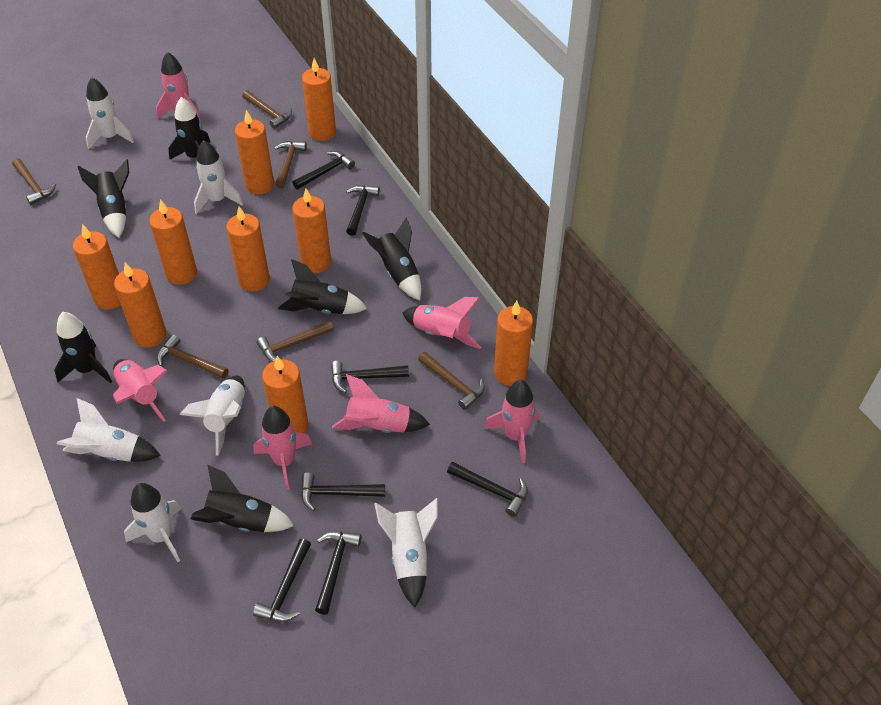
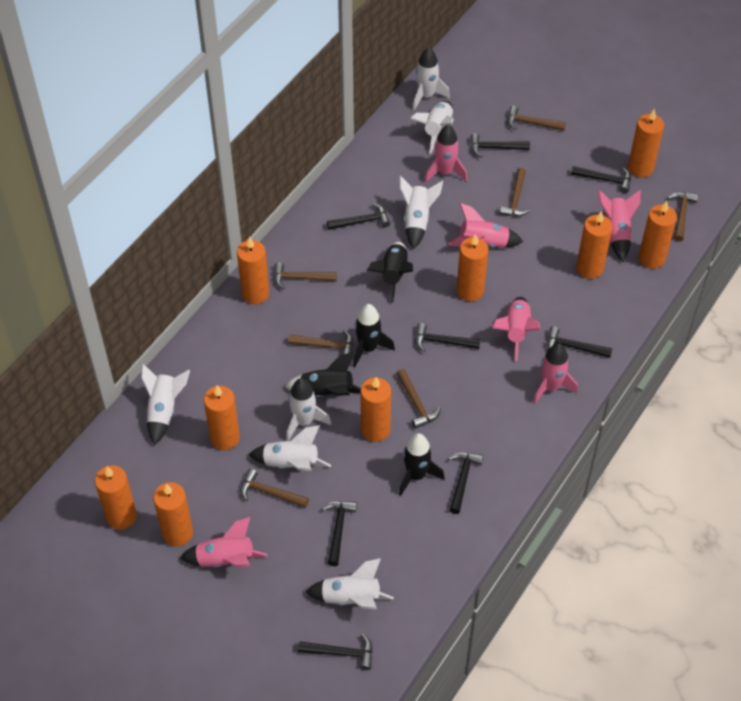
black hammer: [253,539,311,622] [292,151,355,189] [301,472,385,511] [315,532,361,615] [331,361,409,393] [346,185,380,236] [447,462,528,517] = 7 -> [298,634,373,670] [322,501,357,566] [327,203,390,230] [415,323,480,352] [448,452,483,514] [470,133,530,157] [547,326,613,358] [571,166,631,193] = 8
black rocket: [54,312,112,383] [78,159,129,238] [169,97,210,160] [191,465,294,532] [278,259,367,314] [362,217,422,300] = 6 -> [285,352,361,397] [353,304,395,367] [367,242,413,303] [399,433,445,496] = 4
brown hammer: [12,159,56,205] [157,334,229,379] [242,90,292,129] [257,321,334,362] [274,141,307,188] [418,352,485,410] = 6 -> [241,469,309,508] [274,262,337,290] [288,330,353,355] [396,369,441,429] [500,168,531,216] [508,106,566,131] [667,192,698,242] = 7
white rocket: [57,398,161,462] [86,77,134,149] [124,483,181,562] [180,376,245,456] [194,140,243,214] [374,498,438,607] = 6 -> [141,363,190,446] [249,425,331,471] [286,378,331,441] [305,558,394,609] [399,175,443,249] [410,101,454,153] [413,48,450,110] = 7

